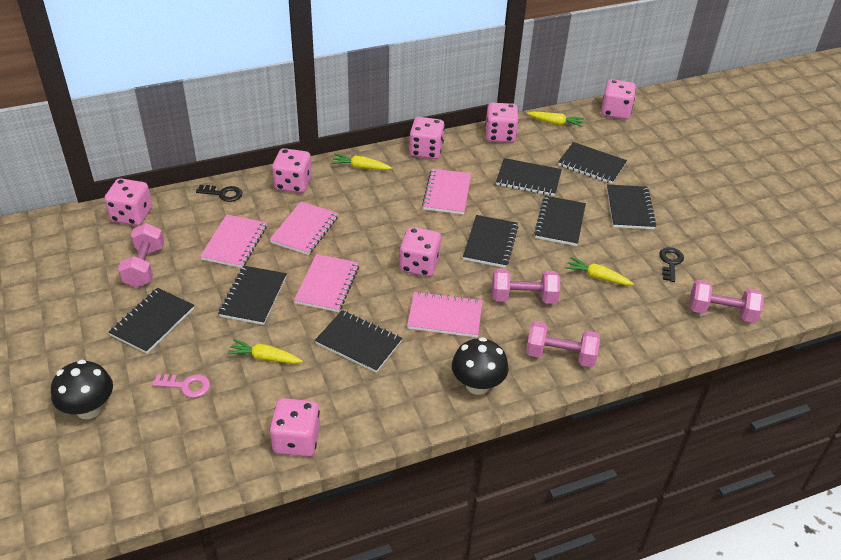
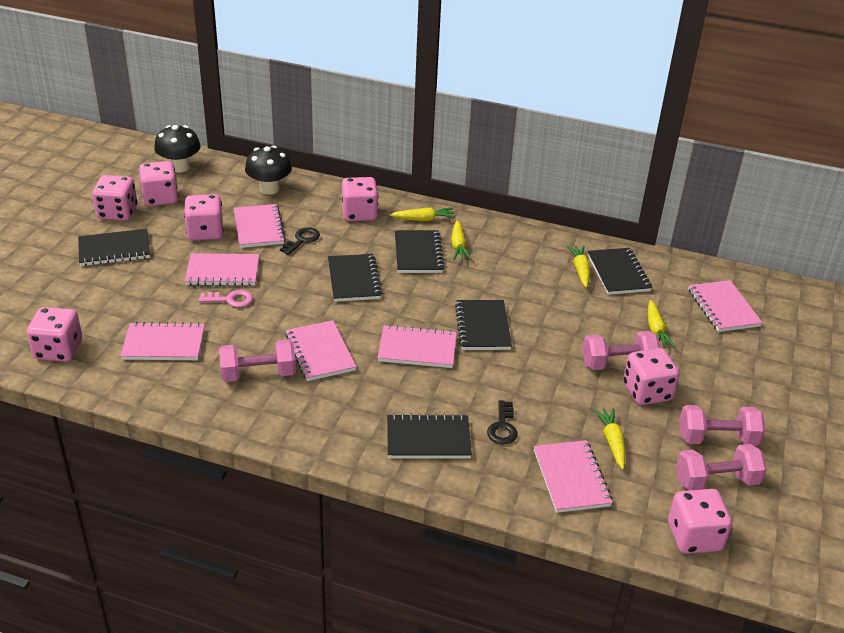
black notebook: [109,288,194,354] [218,266,287,325] [315,310,402,373] [463,215,518,268] [496,158,562,196] [534,196,586,246] [558,142,627,184] [607,184,656,229] = 8 -> [78,229,150,266] [328,254,382,302] [387,414,472,458] [395,230,445,273] [455,300,512,350] [588,248,652,295] = 6
pink notebook: [200,214,267,268] [269,202,338,255] [294,254,359,312] [407,291,482,337] [422,169,471,215] = 5 -> [120,322,205,360] [185,253,259,286] [234,204,286,248] [285,320,356,381] [377,325,457,368] [534,440,613,513] [688,280,763,332] = 7
yellow carrot: [227,339,303,364] [331,154,392,170] [527,112,584,127] [565,257,634,285] = 4 -> [390,207,456,221] [451,220,472,260] [567,245,590,288] [593,408,625,469] [648,300,675,348] = 5

